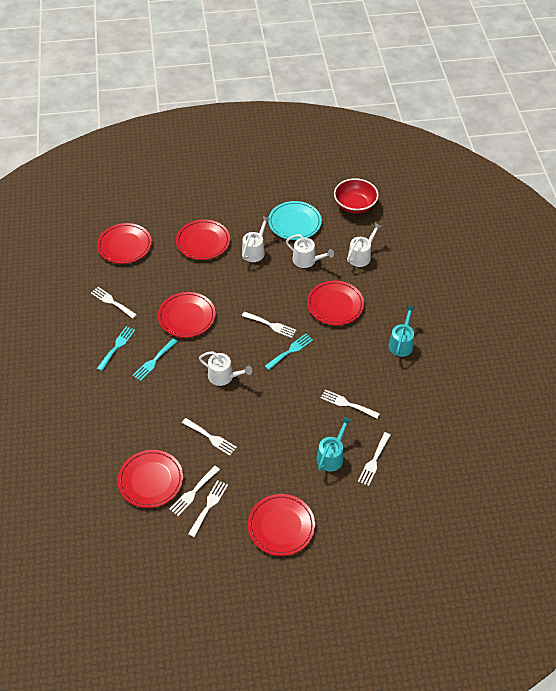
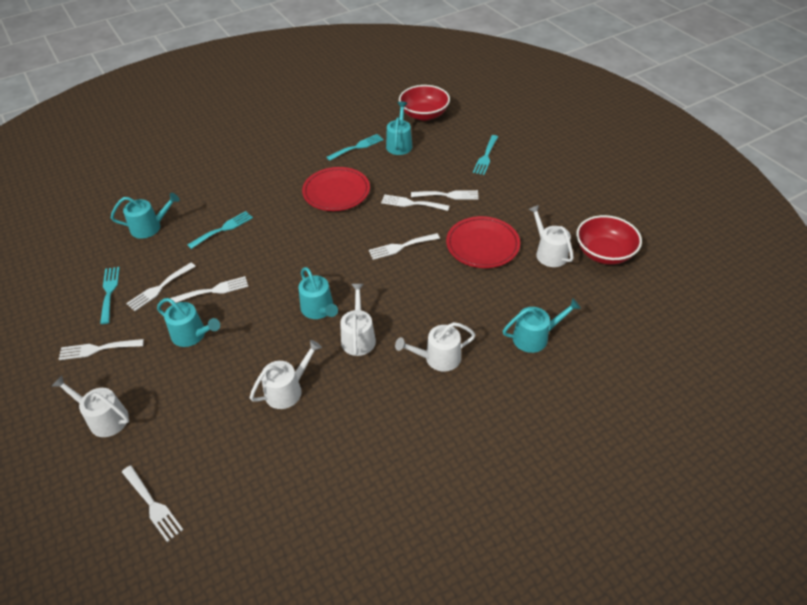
red bowl: [334,178,379,214] = 1 -> [399,85,450,121] [576,215,642,265] = 2
red plate: [97,223,152,264] [118,450,183,508] [158,292,216,338] [176,220,230,260] [248,494,315,556] [307,281,364,325] = 6 -> [302,167,370,211] [446,216,520,268] = 2
turquoise fork: [97,326,135,371] [132,338,178,381] [264,334,313,370] = 3 -> [100,267,120,324] [188,211,253,249] [326,134,384,161] [473,135,498,175] = 4
turquoise plate: [268,201,322,240] = 1 -> none = 0
turquoise watering can: [316,417,352,472] [388,306,415,357] = 2 -> [111,193,179,239] [157,298,220,347] [298,267,338,319] [386,101,412,155] [503,298,581,353] = 5
white watering can: [199,352,252,386] [242,216,270,262] [286,234,334,268] [347,223,382,267] = 4 -> [52,376,129,437] [250,340,322,409] [340,284,376,356] [395,322,476,371] [529,205,574,267] = 5

